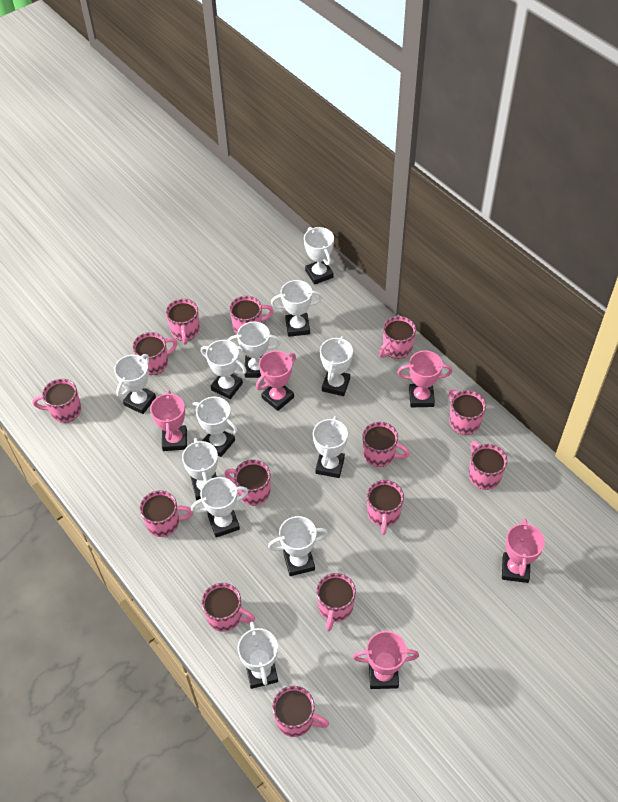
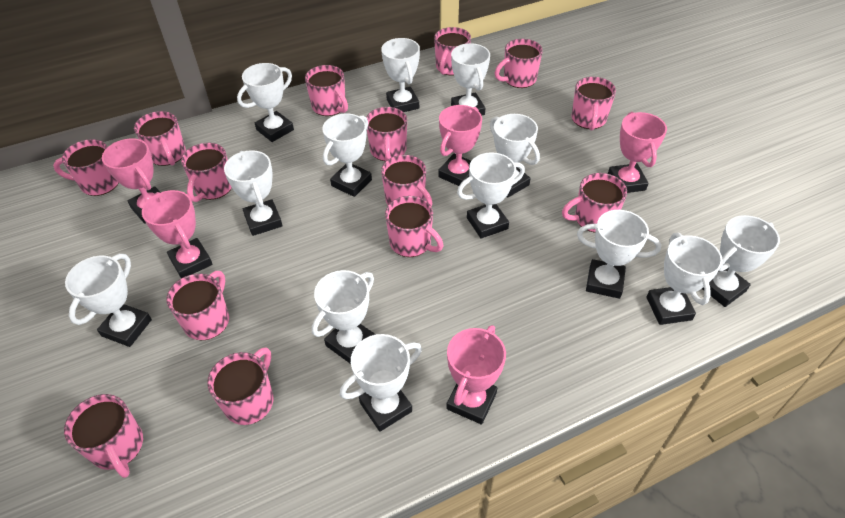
white trophy: [114,354,156,414] [182,438,218,501] [191,477,248,538] [192,397,238,457] [201,340,247,399] [228,322,281,378] [238,622,278,689] [268,516,328,576] [271,280,322,337] [304,227,334,285] [313,416,348,478] [320,336,353,396] = 12 -> [65,254,152,347] [224,150,283,236] [237,63,294,142] [312,270,375,364] [322,114,372,197] [340,334,422,432] [381,38,420,112] [451,43,490,115] [457,152,525,239] [490,114,540,198] [577,210,661,299] [646,233,723,325] [702,215,780,307] = 13

